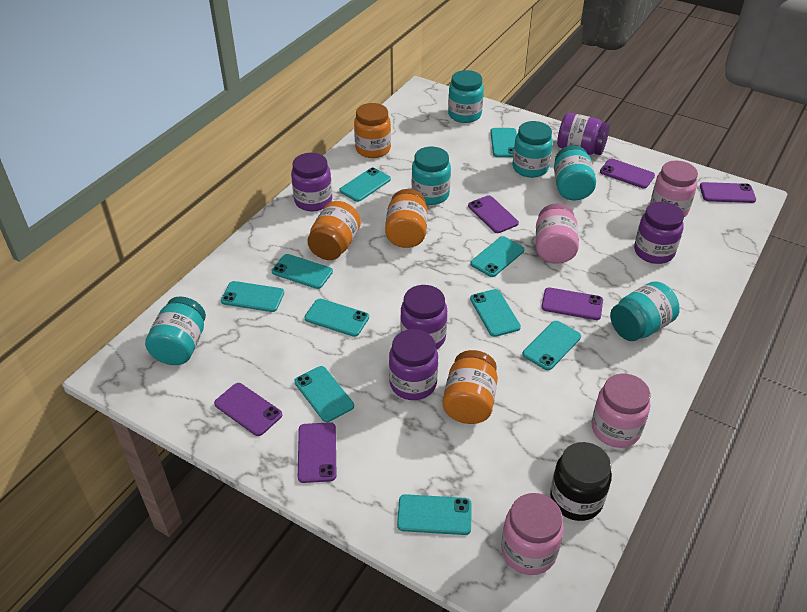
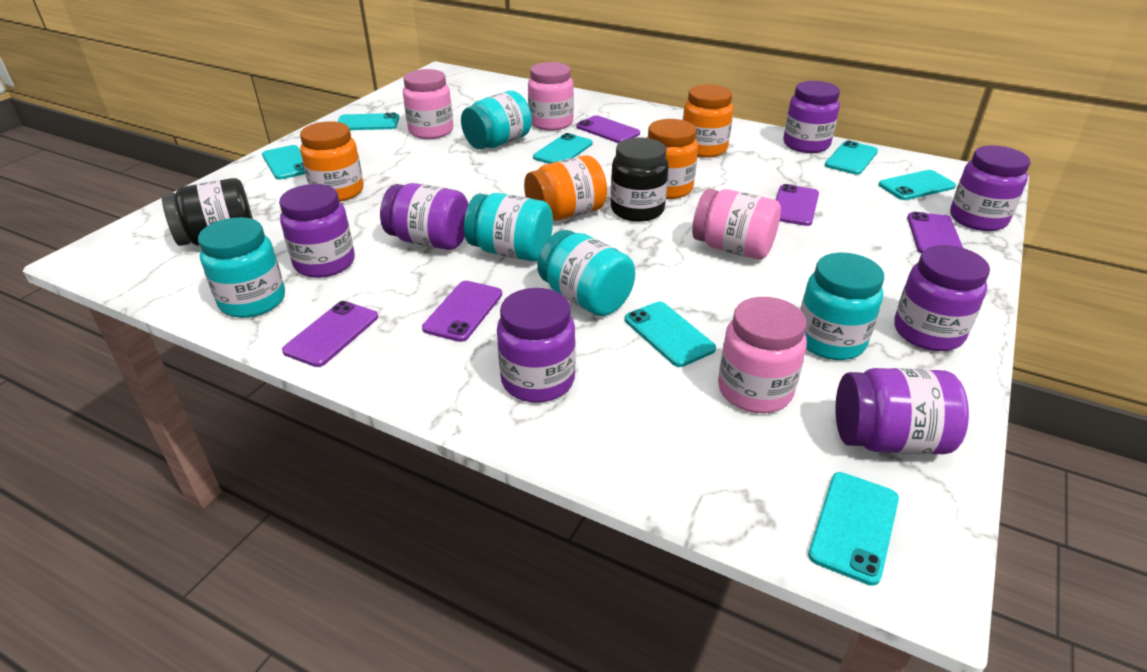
black jar: [550,442,612,521] = 1 -> [162,178,253,246] [611,137,669,222] = 2
purple jar: [291,153,332,211] [389,329,438,400] [400,285,447,349] [557,113,610,155] [634,202,684,264] = 5 -> [279,184,355,278] [380,183,469,250] [497,288,576,403] [783,81,840,153] [836,368,969,454] [894,245,990,351] [950,145,1030,231] = 7
purple phone: [214,383,282,436] [298,422,337,483] [468,195,519,233] [541,287,603,320] [600,158,655,188] [700,182,756,203] = 6 -> [282,301,378,367] [422,281,502,342] [576,115,640,143] [776,184,819,226] [907,212,963,253] = 5
turquoise jar: [145,296,206,365] [412,147,451,205] [448,70,484,123] [512,121,553,178] [554,145,596,200] [610,281,680,341] = 6 -> [198,217,285,318] [461,91,532,149] [464,193,553,261] [537,230,635,316] [800,253,884,360] = 5
turquoise phone: [221,281,284,312] [272,254,333,289] [294,366,354,422] [305,299,369,337] [339,167,391,202] [397,494,472,535] [470,236,524,277] [470,289,521,337] [491,128,517,157] [522,321,581,370] = 10 -> [262,145,305,180] [337,113,399,130] [533,133,593,164] [625,301,716,367] [808,472,899,586] [825,140,878,175] [879,170,956,200] = 7

